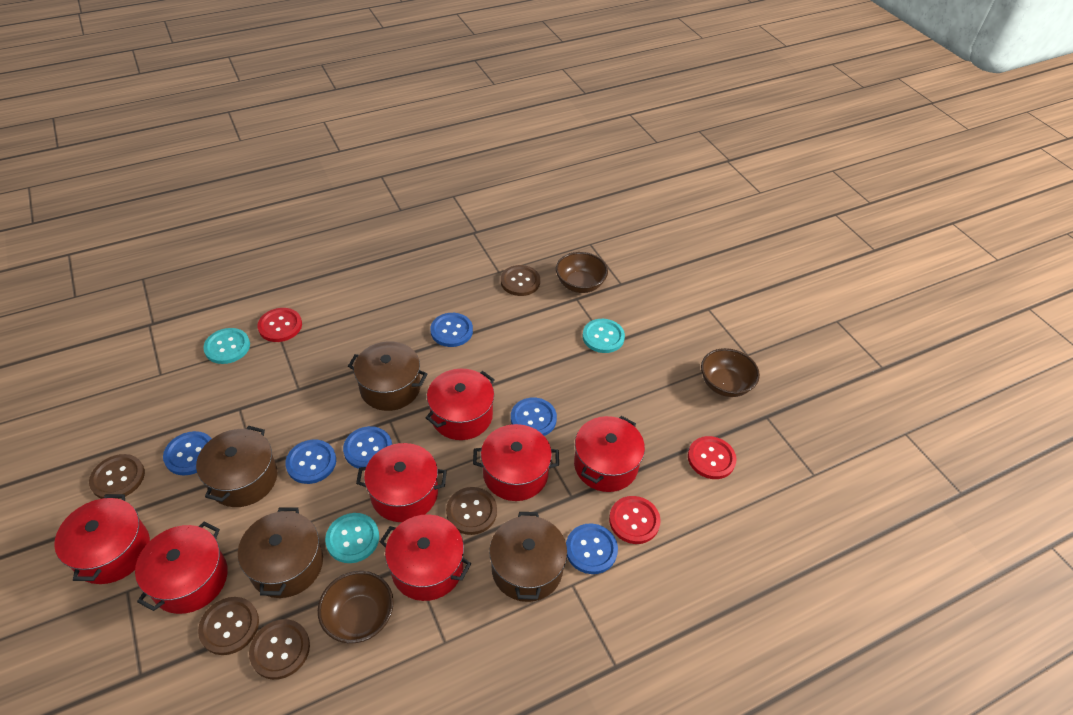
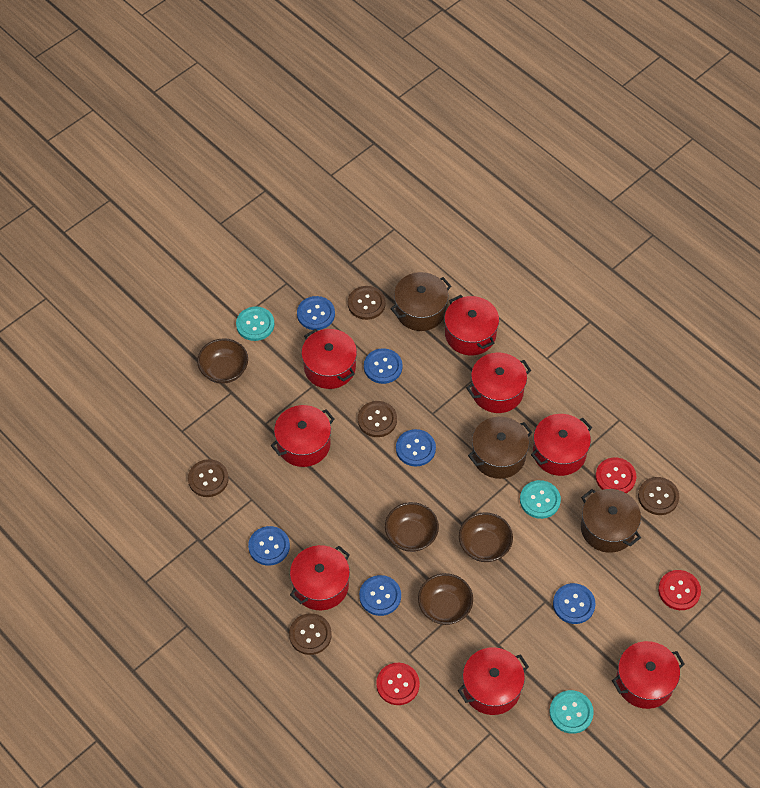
brown bowl: [318,571,394,643] [556,252,608,293] [701,348,760,397] = 3 -> [197,338,248,384] [385,502,439,552] [418,573,473,625] [459,512,513,562] = 4
brown pot: [196,426,277,507] [238,507,323,598] [348,341,427,411] [489,512,567,602] = 4 -> [391,272,451,331] [468,416,533,479] [581,489,641,553] = 3
red pot: [54,494,150,584] [135,522,228,614] [356,443,447,522] [380,514,471,601] [426,369,495,440] [473,424,559,501] [574,416,645,492] = 7 -> [271,405,335,467] [290,545,350,610] [301,329,357,389] [444,295,499,355] [458,647,529,715] [466,353,531,413] [531,414,592,476] [612,641,685,709] = 8

